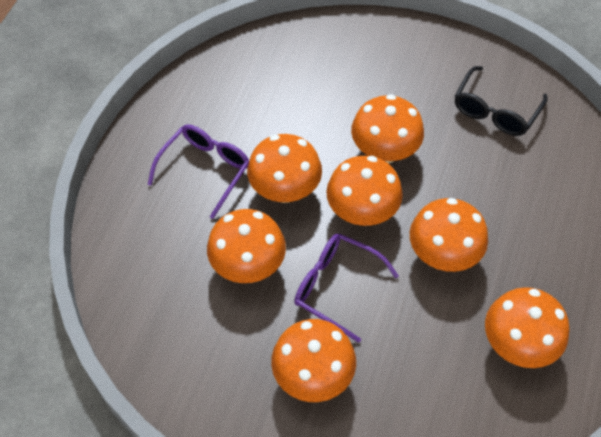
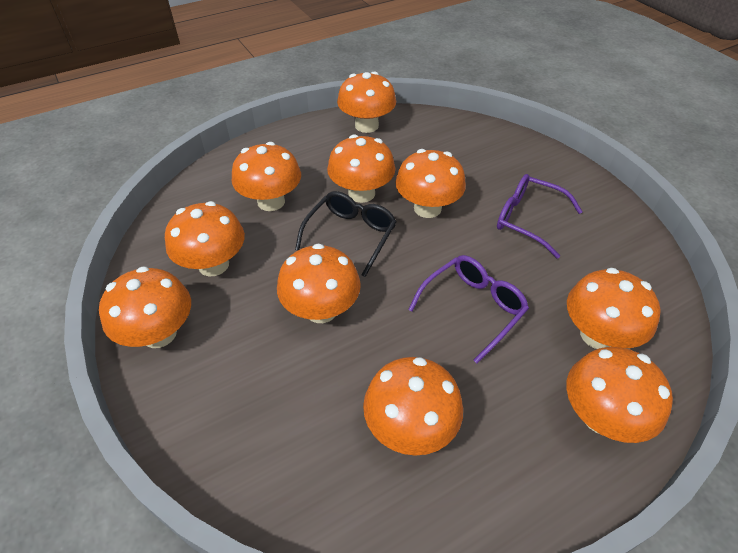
orange mushroom: [207,209,286,283] [247,134,322,203] [271,319,356,402] [326,156,403,226] [351,94,424,163] [410,198,488,272] [485,287,570,368] = 7 -> [99,266,191,348] [165,201,245,277] [232,142,301,211] [277,243,361,323] [327,134,395,203] [337,71,396,133] [363,357,463,456] [395,149,466,218] [566,347,673,443] [567,268,661,349] = 10

